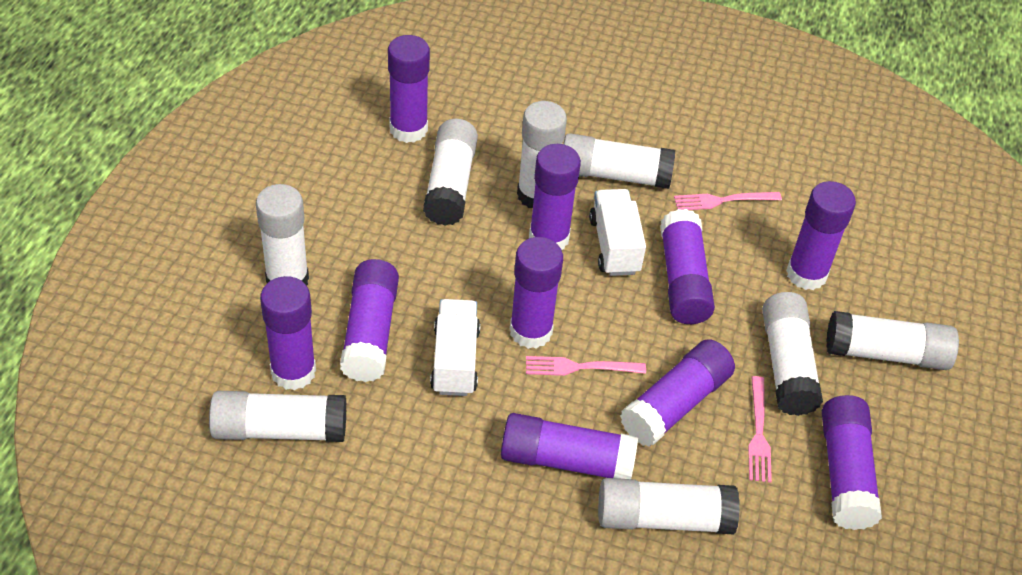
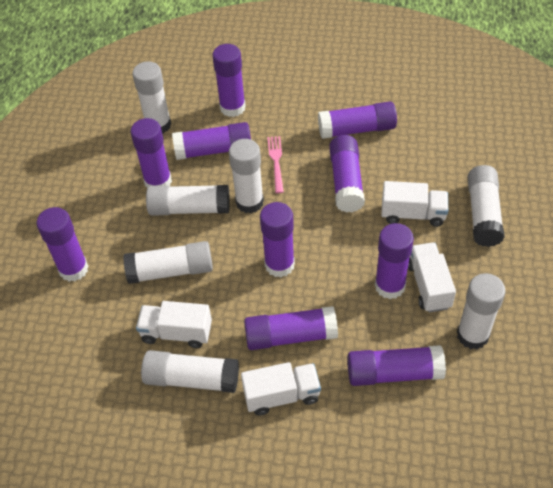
pink fork: [526,356,646,376] [674,192,782,210] [748,376,772,483] = 3 -> [267,136,284,193] = 1
white glue stick: [209,391,346,442] [256,184,309,286] [423,119,478,226] [517,101,567,208] [563,133,675,189] [598,478,740,534] [762,292,823,416] [826,311,959,370] = 8 -> [123,241,213,284] [132,61,171,134] [141,350,239,393] [146,185,230,216] [229,139,264,214] [457,273,506,349] [468,165,505,247] = 7
white truck: [430,299,480,396] [589,189,646,276] = 2 -> [136,301,212,348] [241,362,321,416] [381,181,448,227] [408,242,456,312] = 4

